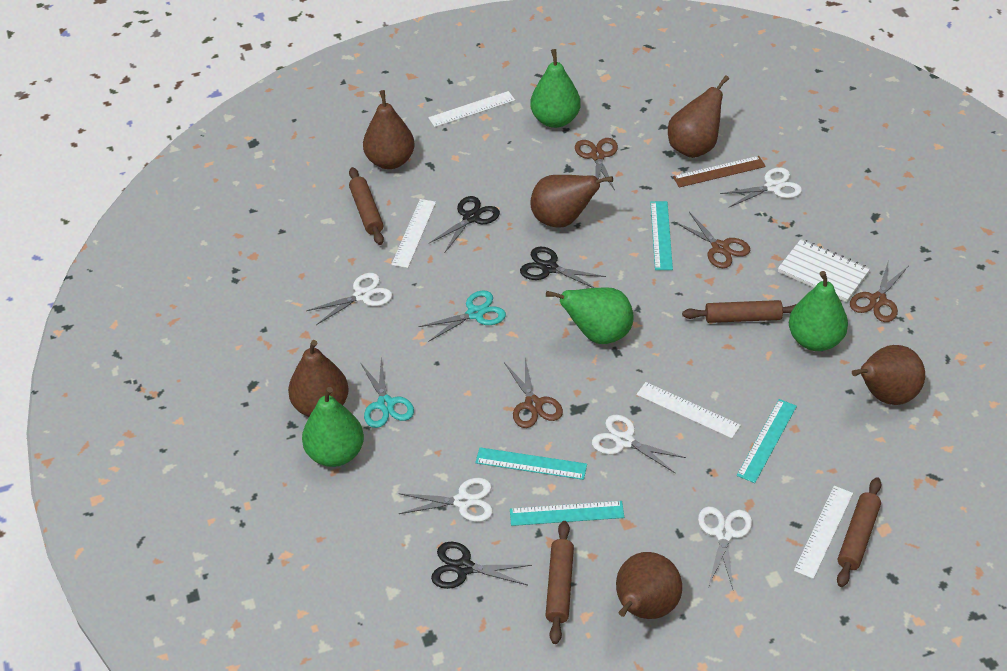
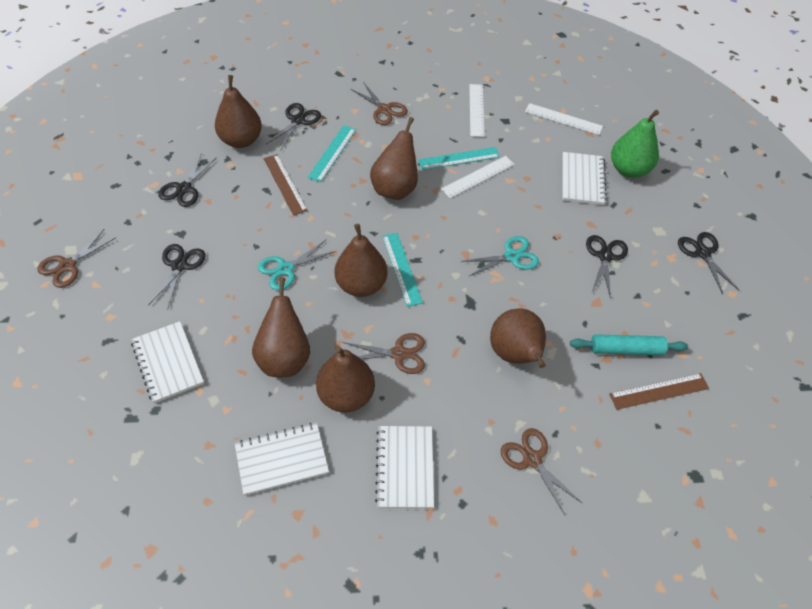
black scissors: [429,196,500,252] [431,542,532,589] [520,247,606,288] = 3 -> [148,244,206,310] [158,154,217,207] [266,103,321,151] [586,235,628,299] [678,232,739,294] = 5
brown rolling pin: [349,167,384,245] [545,521,574,644] [682,300,797,323] [837,477,881,587] = 4 -> none = 0
brown ruler: [673,156,766,187] = 1 -> [264,154,308,216] [609,373,709,410] = 2
green pear: [302,387,364,467] [530,49,581,128] [546,287,633,344] [789,271,848,351] = 4 -> [611,110,659,178] = 1
turquoise rolling pin: none = 0 -> [570,334,688,355] = 1
turquoise ruler: [475,447,587,480] [510,501,624,526] [650,201,673,270] [737,399,797,483] = 4 -> [307,125,356,182] [382,233,423,307] [418,147,500,170] = 3
white notebook: [778,239,870,302] = 1 -> [131,321,204,403] [235,423,329,495] [375,426,434,509] [562,152,607,205] = 4
white ruler: [391,199,436,268] [428,91,515,127] [637,382,741,438] [794,486,853,579] = 4 -> [441,156,515,198] [469,84,485,137] [525,103,603,135] = 3
white scissors: [306,273,392,325] [398,478,493,522] [592,414,686,473] [698,506,752,589] [720,167,802,207] = 5 -> none = 0

